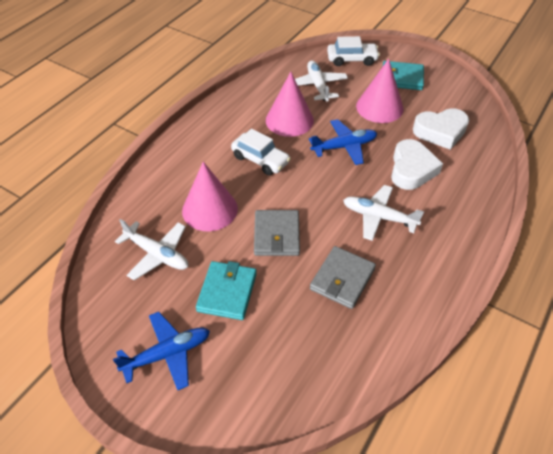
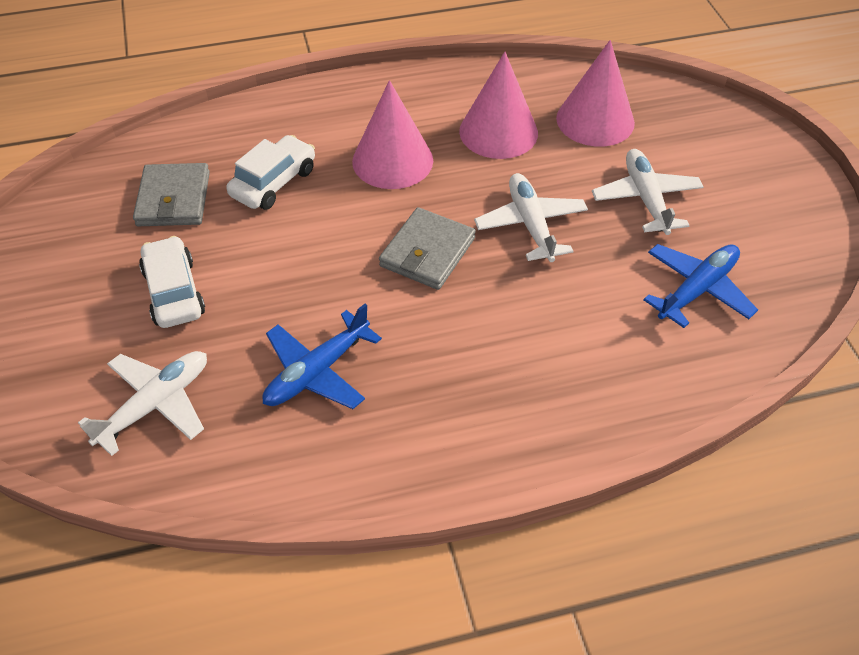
turquoise wallet: [196,261,257,320] [383,61,424,90] = 2 -> none = 0
white heart: [391,139,443,190] [413,108,469,150] = 2 -> none = 0

